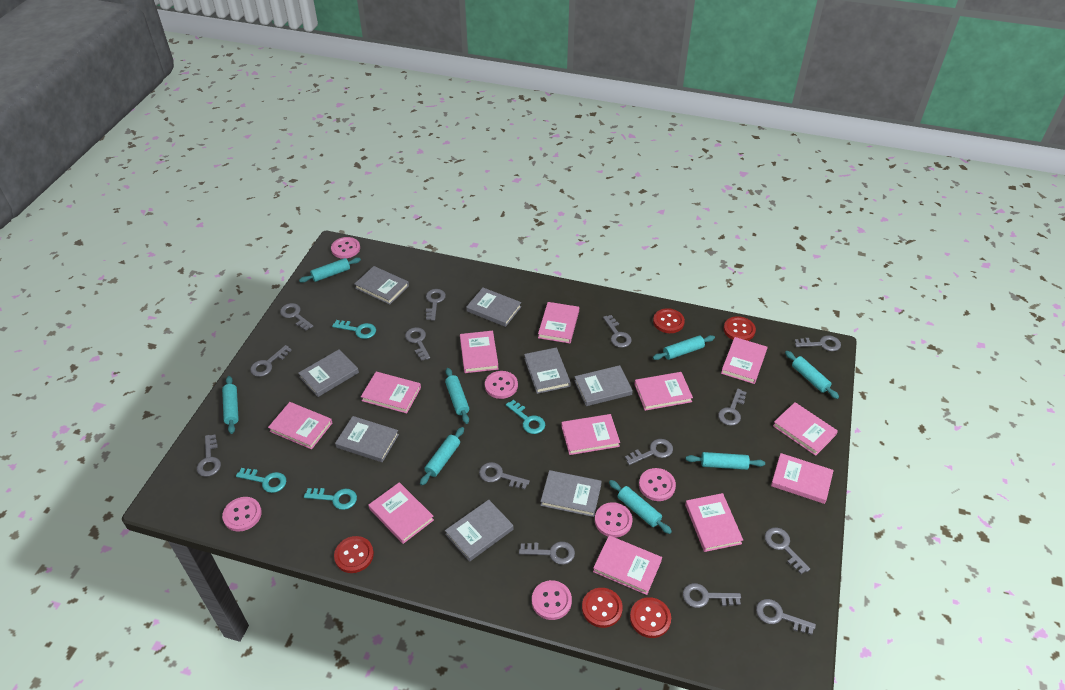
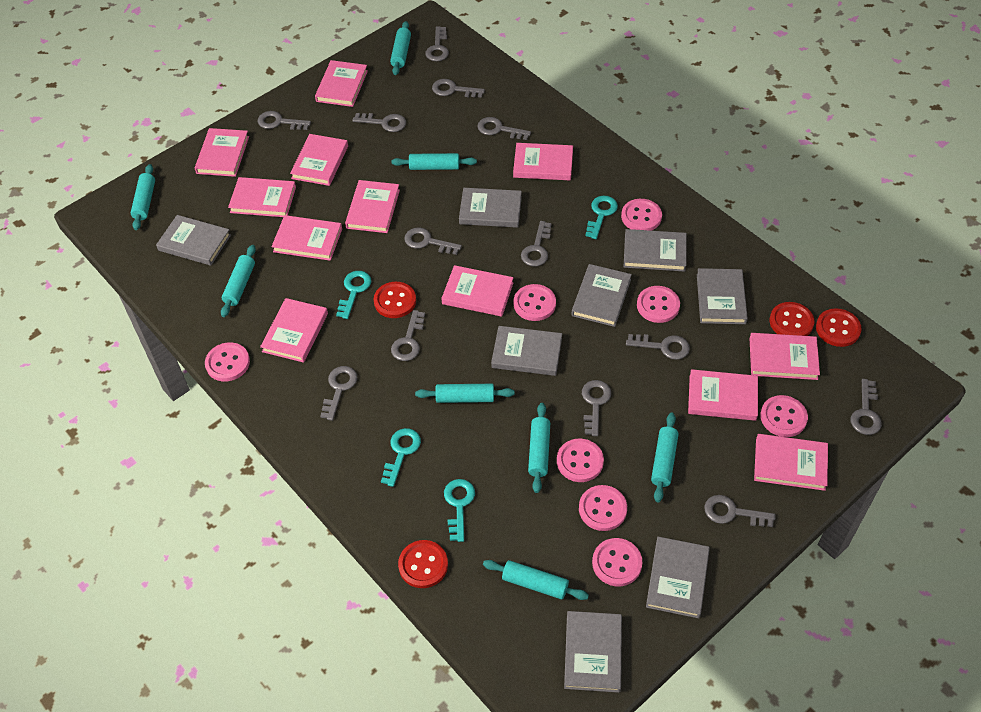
grey key: [197,435,221,477] [250,345,292,377] [280,303,313,331] [405,327,430,361] [426,289,446,321] [479,462,530,489] [519,542,575,565] [603,315,632,348] [625,439,673,465] [683,583,741,608] [718,389,747,426] [756,599,816,635] [765,527,810,574] [795,335,841,351] = 14 -> [258,111,311,130] [320,366,358,421] [352,113,406,132] [391,310,425,361] [404,228,462,255] [425,26,449,61] [432,79,485,98] [478,117,531,140] [521,221,552,266] [582,380,611,436] [626,334,690,360] [704,495,776,527] [851,379,882,435] = 13
pink button: [222,497,262,532] [331,237,360,259] [485,371,518,399] [532,580,572,620] [595,502,633,538] [639,468,676,501] = 6 -> [205,342,250,382] [514,284,556,321] [557,439,604,482] [579,485,627,531] [592,538,642,586] [621,199,662,231] [637,286,680,323] [760,395,808,437] = 8
red button: [334,536,374,573] [582,588,623,628] [630,597,671,638] [653,308,685,333] [724,316,756,341] = 5 -> [374,282,416,318] [398,540,448,588] [770,302,814,336] [816,308,862,347] = 4

